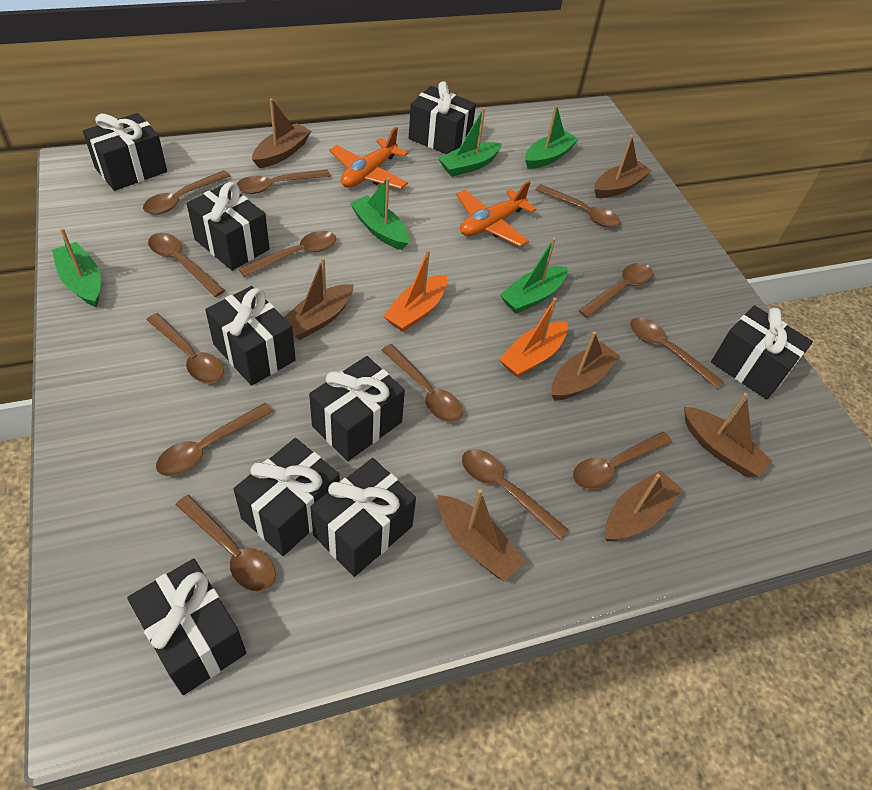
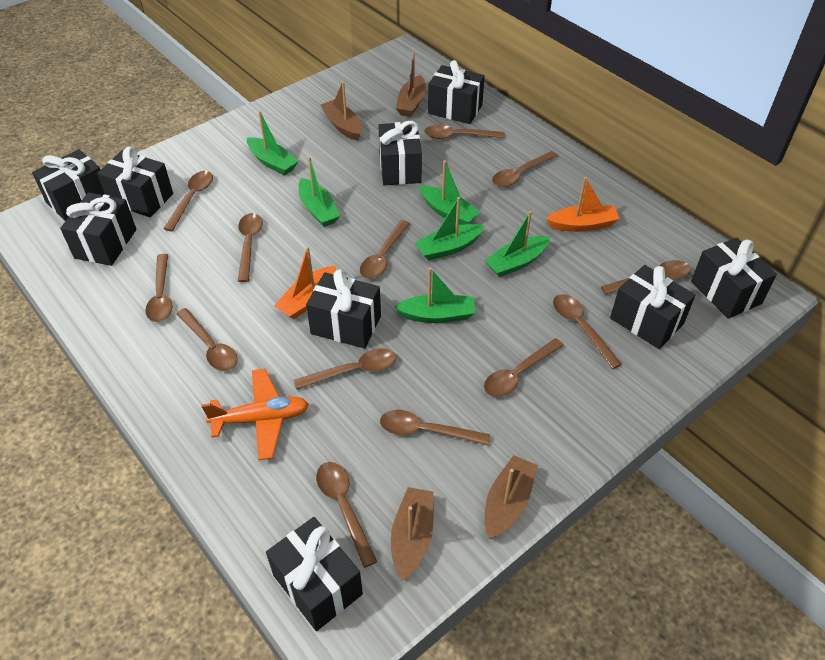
brown boat: [252,99,311,168] [284,258,354,340] [438,489,525,581] [552,331,621,401] [595,135,652,198] [605,470,682,541] [684,393,773,477] = 7 -> [321,81,362,141] [391,487,434,581] [396,52,426,117] [485,455,537,539] = 4
green boat: [52,228,101,307] [350,178,409,250] [438,108,502,177] [500,237,568,313] [525,105,579,169] = 5 -> [247,111,299,175] [299,157,340,227] [394,268,475,323] [415,197,485,261] [420,161,481,225] [484,211,550,277] = 6
orange plane: [329,127,408,189] [456,181,536,247] = 2 -> [202,369,309,460] = 1

